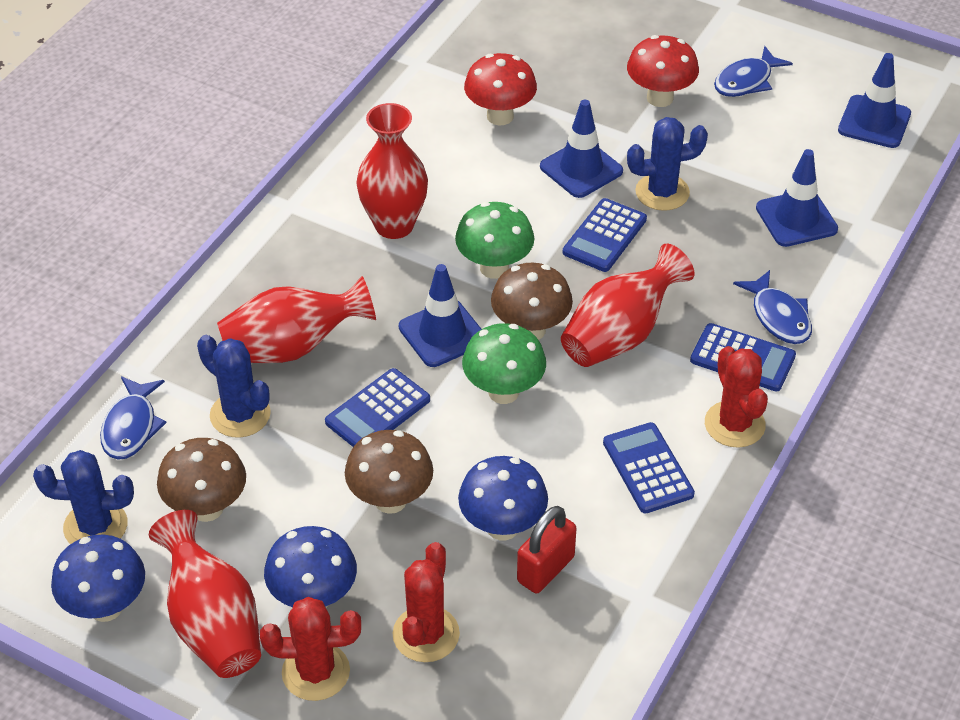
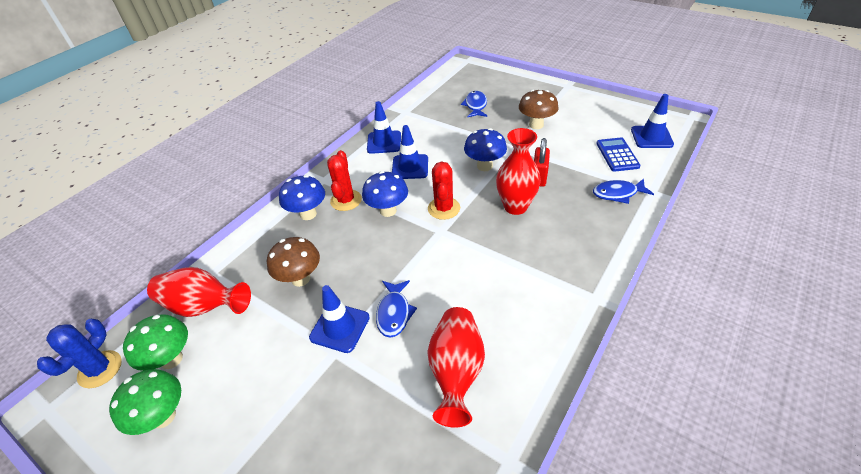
blue cactus: [33,450,134,544] [197,335,271,438] [627,117,708,211] = 3 -> [37,319,122,388] = 1
blue calculator: [325,368,430,447] [563,198,647,272] [603,422,695,514] [690,323,796,392] = 4 -> [596,137,641,172] = 1
brown mushroom: [157,438,246,522] [345,430,433,514] [491,263,573,340] = 3 -> [267,237,320,287] [519,90,558,129] = 2
red cactus: [260,597,361,701] [393,542,460,662] [705,346,768,448] = 3 -> [327,150,362,211] [428,161,460,220] = 2
red mushroom: [464,53,537,125] [627,35,699,107] = 2 -> none = 0
red vase: [149,510,261,678] [217,276,376,363] [356,103,428,239] [561,244,695,367] = 4 -> [147,267,251,317] [427,307,485,428] [496,128,541,215] = 3

